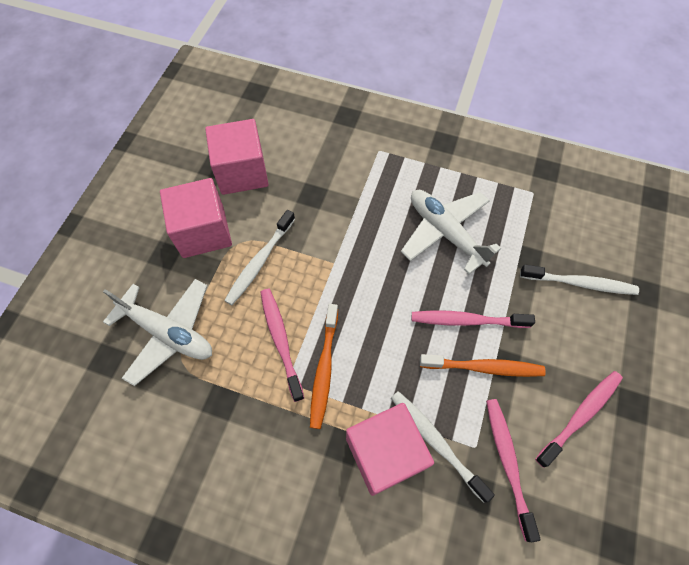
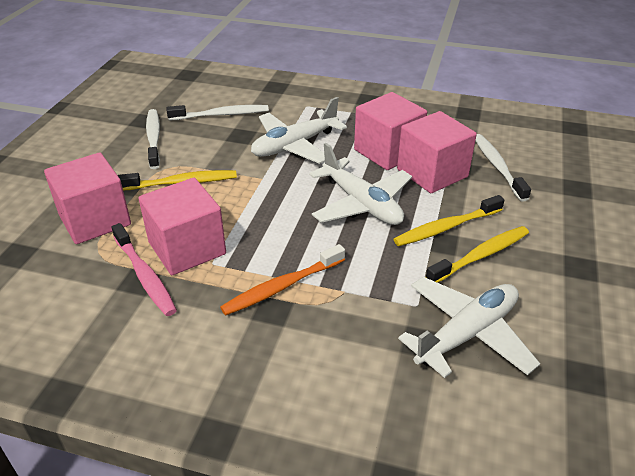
orange toothbrush: [310,304,338,429] [420,354,546,377] = 2 -> [220,244,345,316] = 1
pink cube: [160,178,232,258] [205,119,269,195] [346,403,434,496] = 3 -> [44,153,131,244] [138,178,226,275] [354,92,427,170] [397,111,477,193] = 4
pink toothbrush: [260,288,304,402] [412,311,535,328] [486,399,541,542] [535,371,623,468] = 4 -> [111,223,177,316] = 1
white plane: [103,279,212,386] [401,190,501,274] = 2 -> [251,97,347,164] [309,143,412,225] [398,277,540,378] = 3
yellow toothbrush: none = 0 -> [118,170,237,190] [394,195,505,246] [425,226,529,283] = 3

